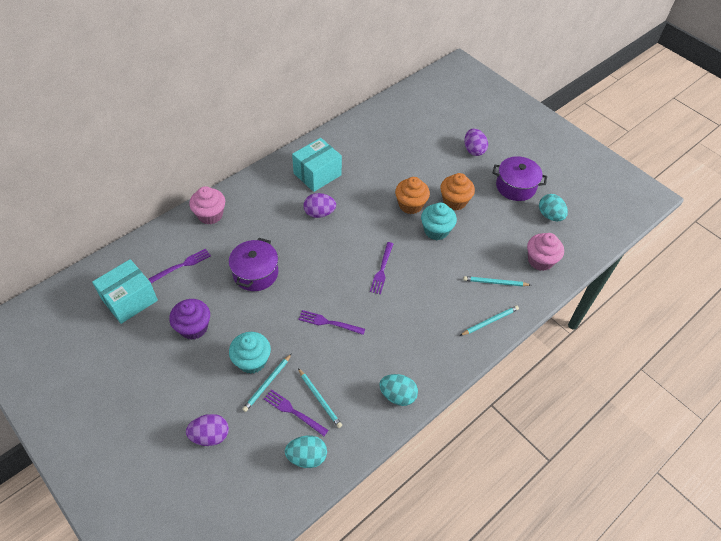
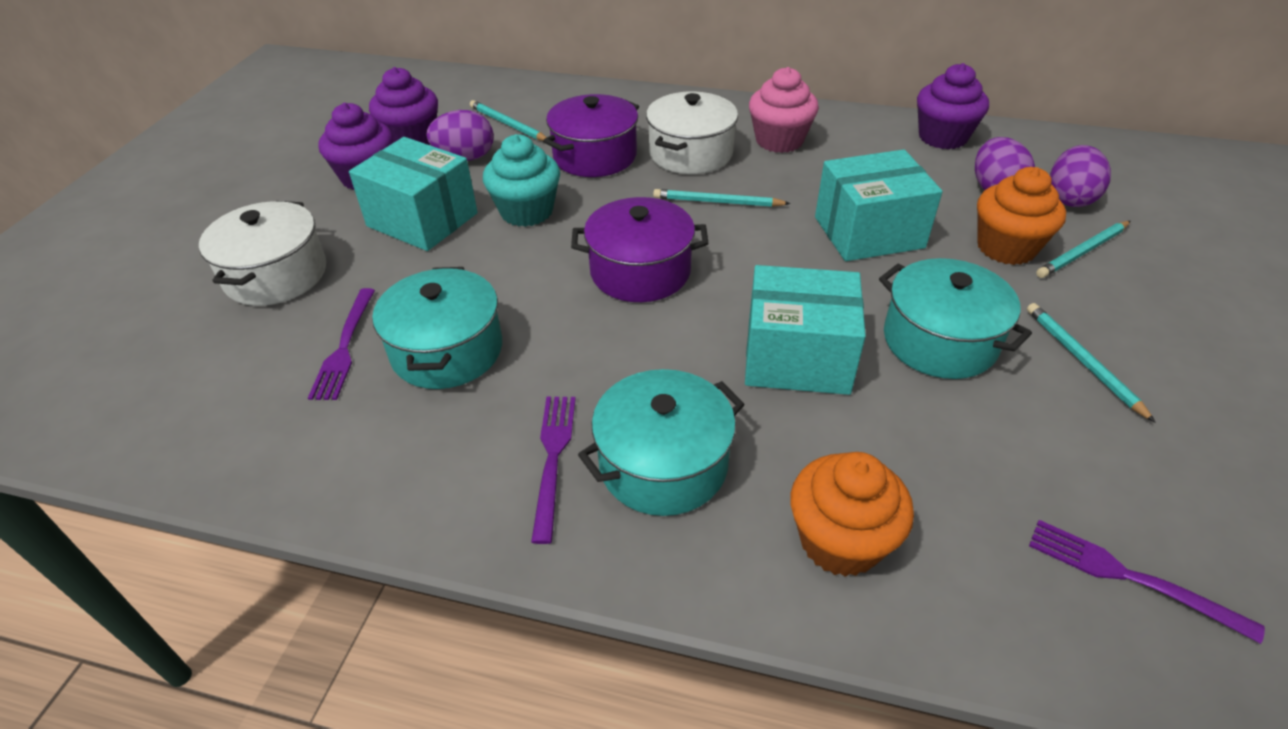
pink cupcake: [189,186,225,224] [527,233,564,271] = 2 -> [749,67,819,153] = 1
purple cupcake: [169,299,210,340] = 1 -> [318,103,393,190] [369,67,438,145] [917,63,989,149] = 3
purple fork: [149,249,211,283] [264,389,328,436] [298,310,365,335] [370,242,393,294] = 4 -> [308,288,375,400] [531,397,576,544] [1029,520,1265,644] = 3
turquoise box: [92,259,158,324] [292,138,342,192] = 2 -> [349,137,478,251] [745,265,866,395] [815,149,943,261] = 3
turquoise cupcake: [229,332,271,374] [421,202,457,240] = 2 -> [483,134,560,227] = 1
turquoise egg: [285,435,327,468] [379,374,418,406] [539,194,568,221] = 3 -> none = 0
turquoise pot: none = 0 -> [372,267,502,389] [578,369,745,516] [879,258,1032,379] = 3
white pot: none = 0 -> [199,201,326,306] [646,91,738,174] = 2

